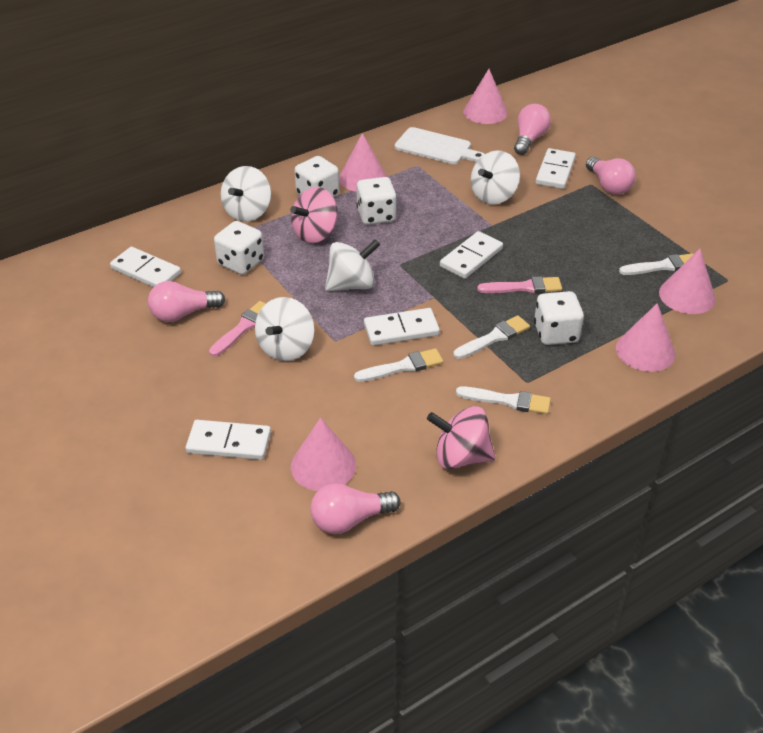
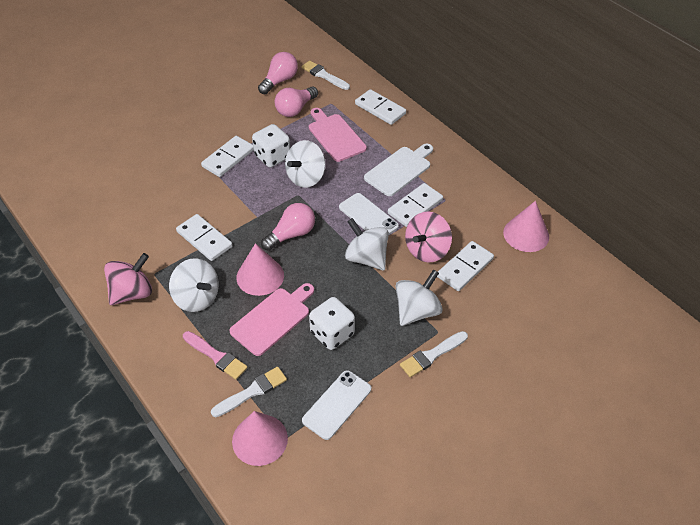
pink brush: [209,301,266,357] [477,276,562,293] = 2 -> [183,331,248,380] = 1
pink cone: [291,418,356,491] [339,133,387,192] [463,69,508,124] [616,303,675,372] [659,249,716,314] = 5 -> [232,411,288,466] [236,243,284,296] [503,201,549,252] = 3
pink cutting board: none = 0 -> [229,283,314,356] [309,108,367,162] = 2
pink light bulb: [148,281,225,322] [310,483,401,534] [514,104,551,155] [586,157,636,194] = 4 -> [258,52,298,94] [261,203,315,251] [275,87,318,117] = 3
white brush: [354,348,443,382] [454,315,530,359] [456,387,551,414] [619,253,694,275] = 4 -> [211,367,287,417] [301,61,350,90] [400,331,468,377] = 3
white dice: [214,221,264,275] [294,156,339,197] [357,177,397,225] [534,291,584,345] = 4 -> [252,124,290,167] [309,297,355,350] = 2
white phone: none = 0 -> [302,370,371,440] [339,193,399,235] = 2

